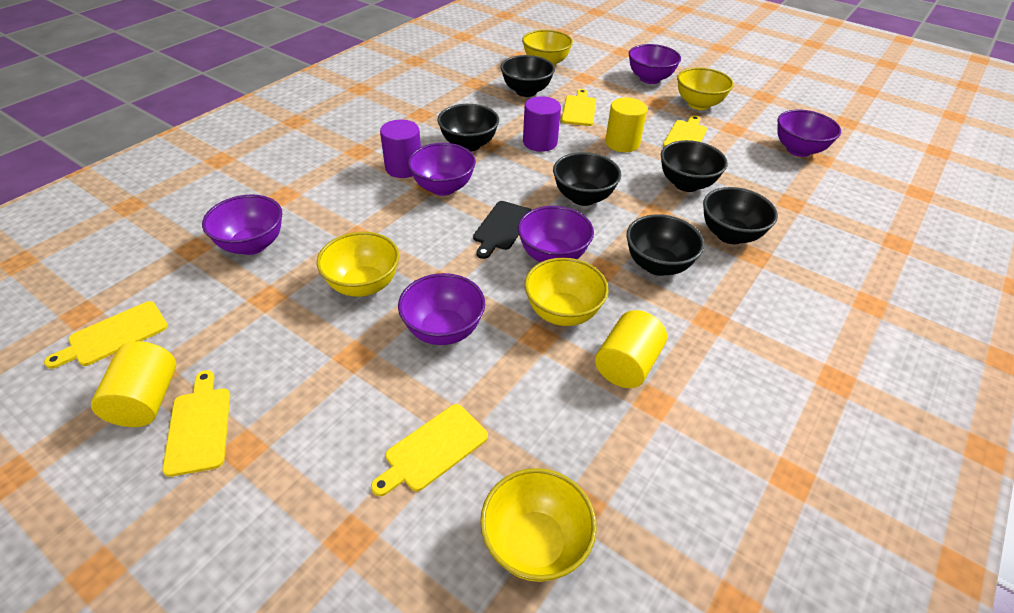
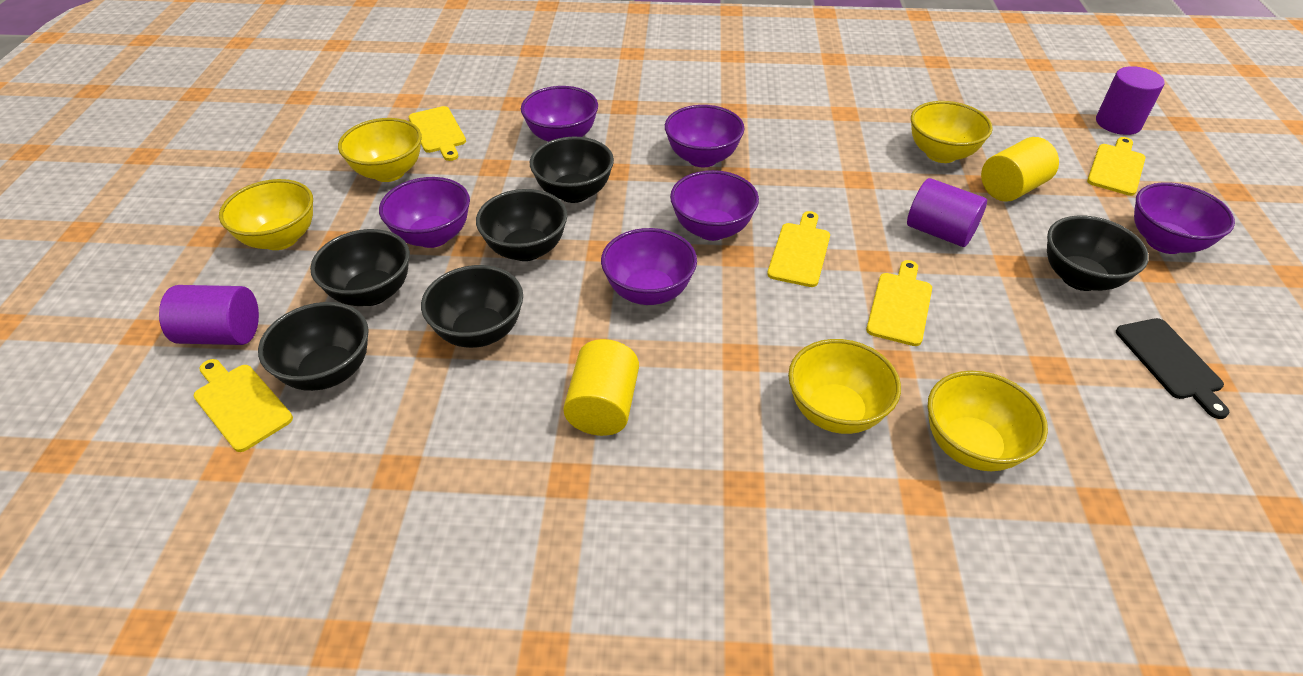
purple cylinder: [380,120,421,178] [523,96,561,152] = 2 -> [159,285,259,345] [907,178,987,247] [1096,66,1165,135] = 3
yellow cylinder: [91,341,176,427] [595,310,667,388] [605,98,647,152] = 3 -> [563,339,639,436] [981,137,1059,202] = 2

